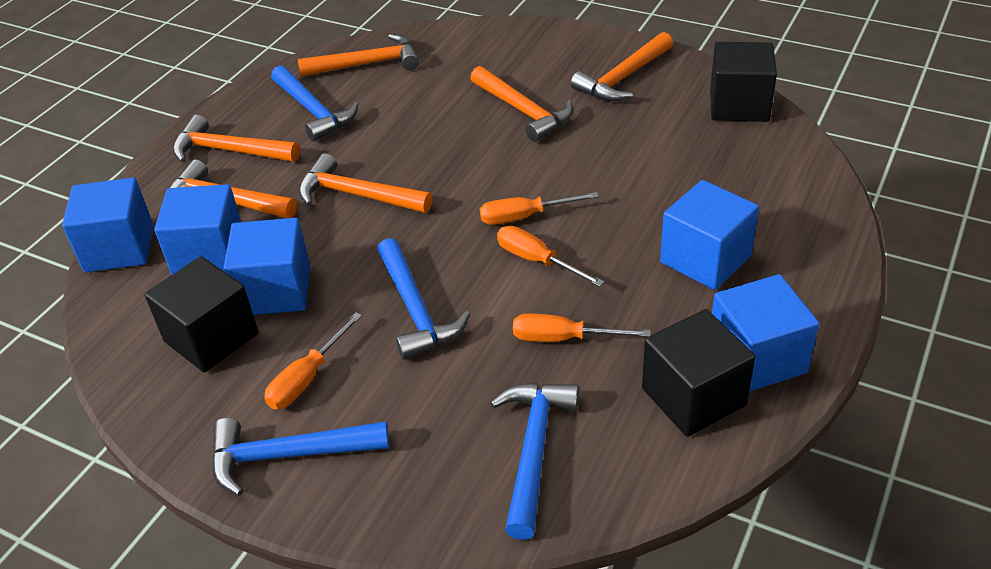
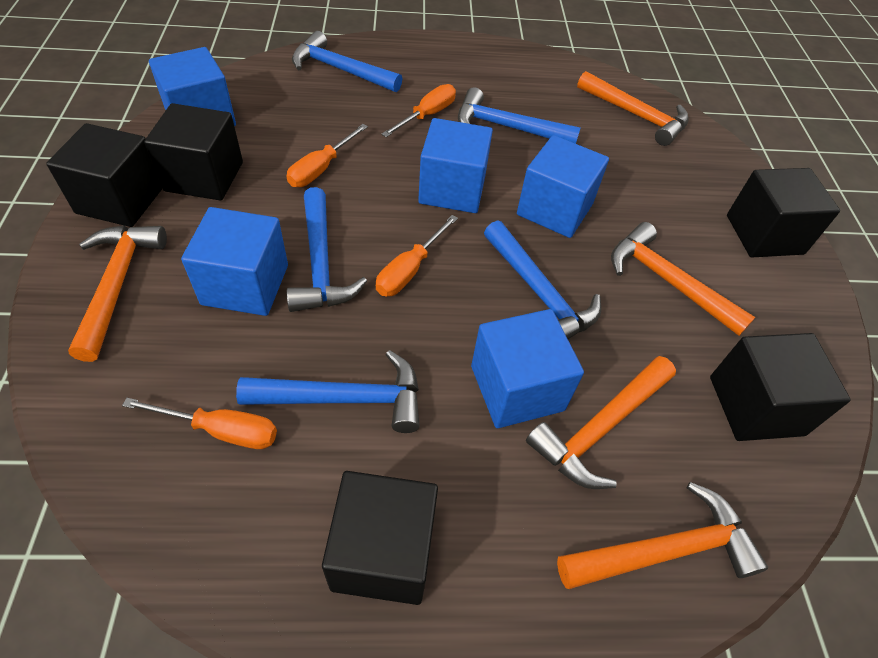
black cube: [145,256,258,373] [642,309,755,437] [710,42,777,122] = 3 -> [46,123,162,227] [144,103,243,201] [322,471,438,605] [710,333,851,441] [727,168,840,257] = 5
blue hammer: [211,418,389,496] [271,65,358,142] [377,238,470,360] [490,383,579,540] = 4 -> [236,350,420,433] [287,187,367,312] [292,31,402,92] [458,87,580,144] [484,220,601,339] = 5
orange hammer: [170,159,297,218] [173,115,300,163] [298,34,420,77] [299,153,433,213] [470,66,573,142] [571,32,673,101] = 6 -> [68,226,167,362] [526,356,676,489] [557,482,768,589] [577,71,689,146] [611,222,756,336] = 5

